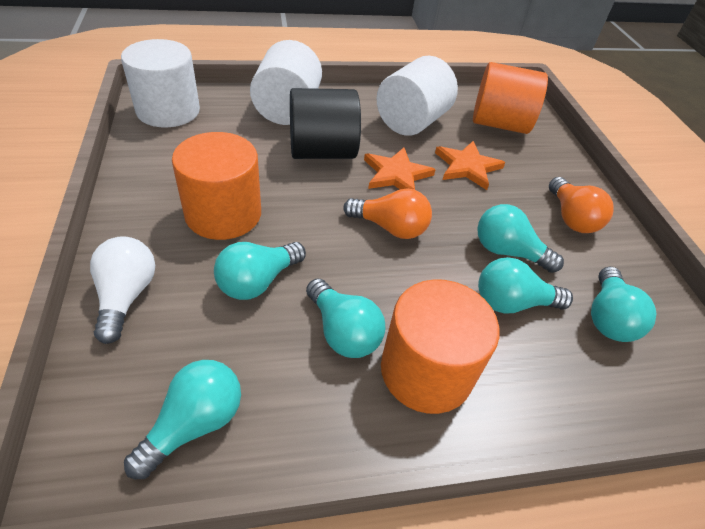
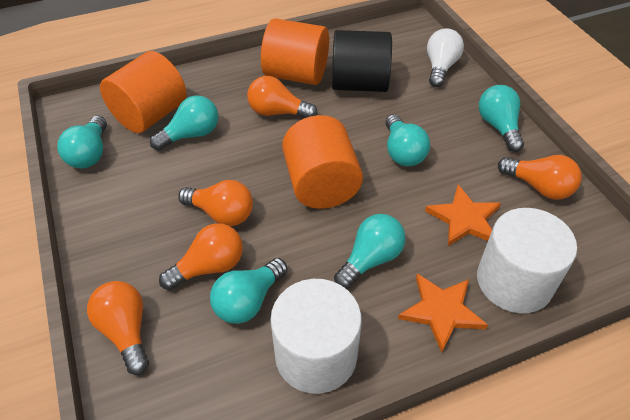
orange light bulb: [343,188,432,239] [549,177,614,233] = 2 -> [87,281,149,375] [159,223,243,290] [178,180,253,226] [247,76,317,118] [498,155,582,200] = 5
white cylinder: [121,39,200,128] [250,40,322,125] [376,55,458,136] = 3 -> [270,279,362,394] [477,208,577,313] = 2

